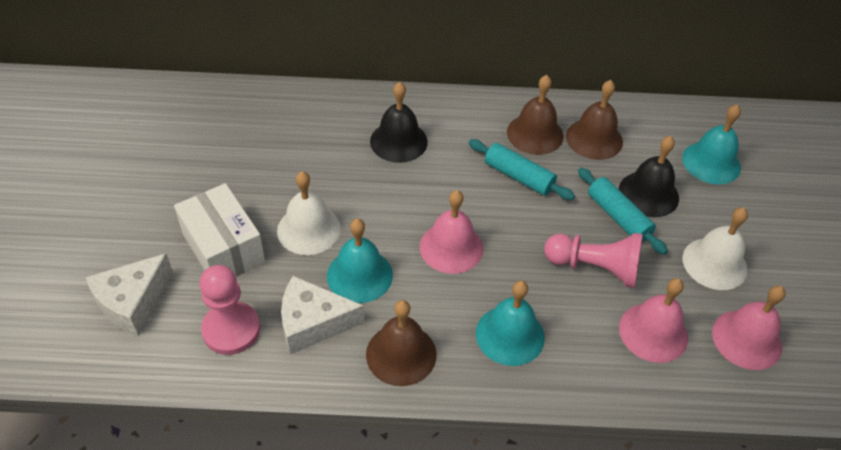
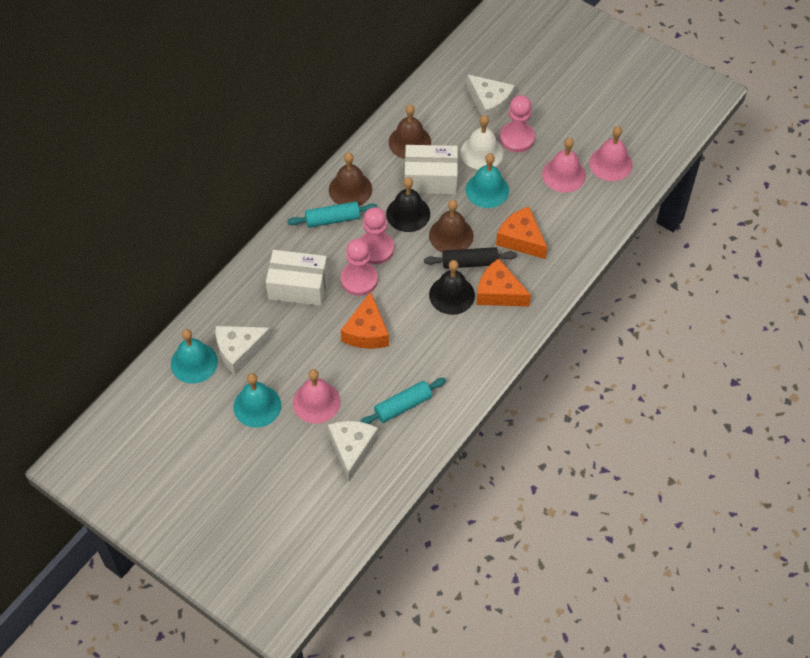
black rolling pin: none = 0 -> [424,247,517,269] = 1
orange cheese: none = 0 -> [341,292,389,349] [476,258,531,307] [496,207,547,259] = 3
pink pawn: [200,265,260,355] [544,233,643,288] = 2 -> [341,239,378,296] [360,207,394,264] [500,95,535,152] = 3
white bell: [277,171,341,255] [683,207,748,290] = 2 -> [460,115,504,170] = 1
white box: [174,183,265,277] = 1 -> [266,250,328,306] [405,145,458,194] = 2
white cheese: [85,253,173,335] [281,276,364,354] = 2 -> [216,326,272,375] [328,421,378,482] [467,74,515,121] = 3

